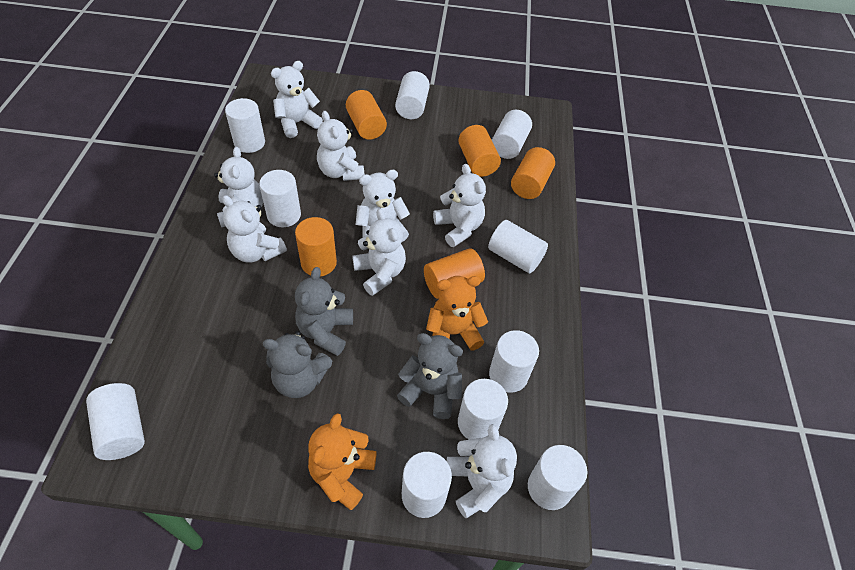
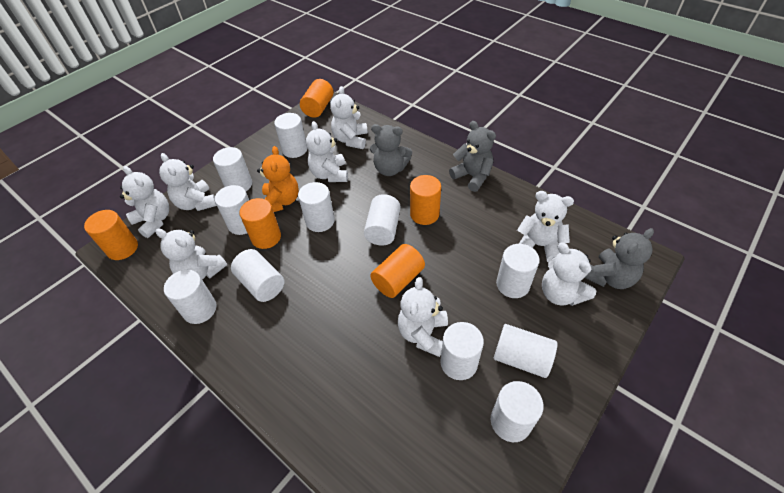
orange teddy bear: [308,413,377,510] [426,276,488,351] = 2 -> [257,146,299,212] = 1
white cylinder: [86,383,145,460] [225,98,265,153] [259,170,301,227] [395,71,430,119] [402,452,452,518] [458,379,508,440] [488,220,548,273] [489,330,539,393] [492,110,532,159] [528,445,587,510] = 10 -> [164,270,217,324] [213,147,252,191] [215,185,249,235] [231,249,285,302] [274,113,307,158] [298,182,335,232] [364,194,401,246] [441,322,484,380] [491,381,544,442] [494,324,557,378] [496,244,540,298] = 11

